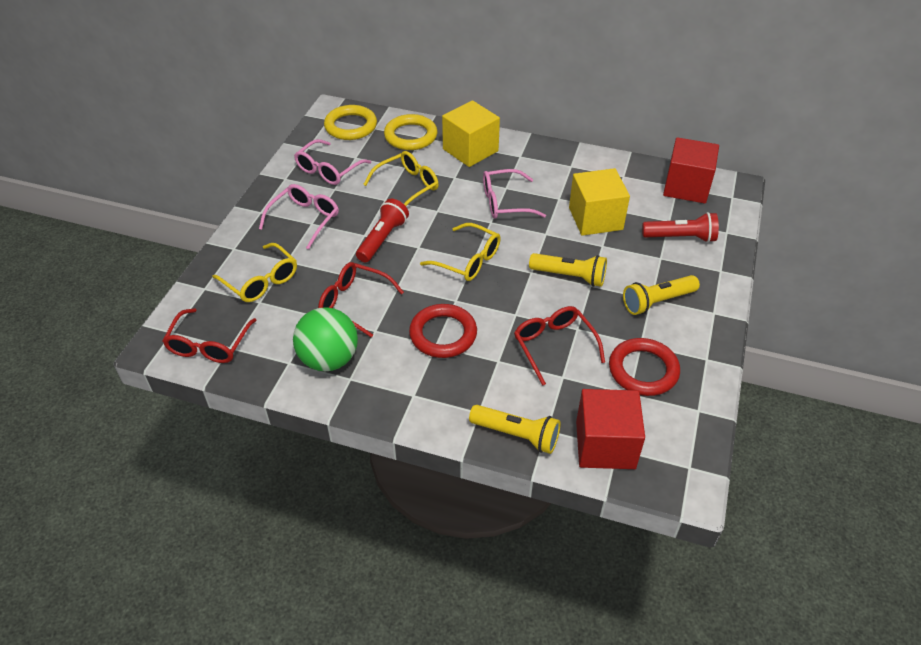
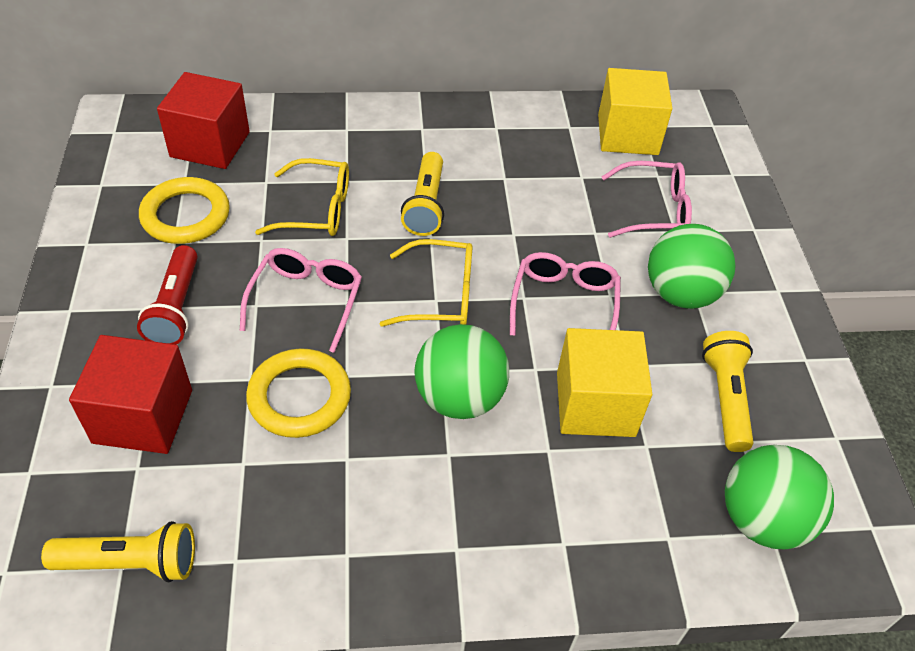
green ball: [293,307,358,371] = 1 -> [415,324,509,419] [648,224,735,309] [725,445,834,549] = 3
red flashlight: [356,199,409,263] [642,212,719,243] = 2 -> [137,245,198,344] = 1
red glasses: [163,308,257,363] [318,262,404,337] [514,306,605,386] = 3 -> none = 0
red ring: [409,304,477,358] [609,338,680,396] = 2 -> none = 0
yellow glasses: [212,243,297,302] [363,151,439,206] [420,223,501,281] = 3 -> [255,158,349,236] [380,239,472,327] = 2

